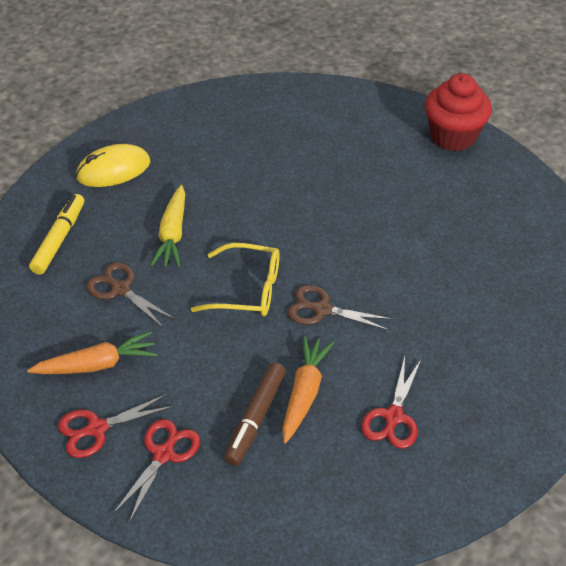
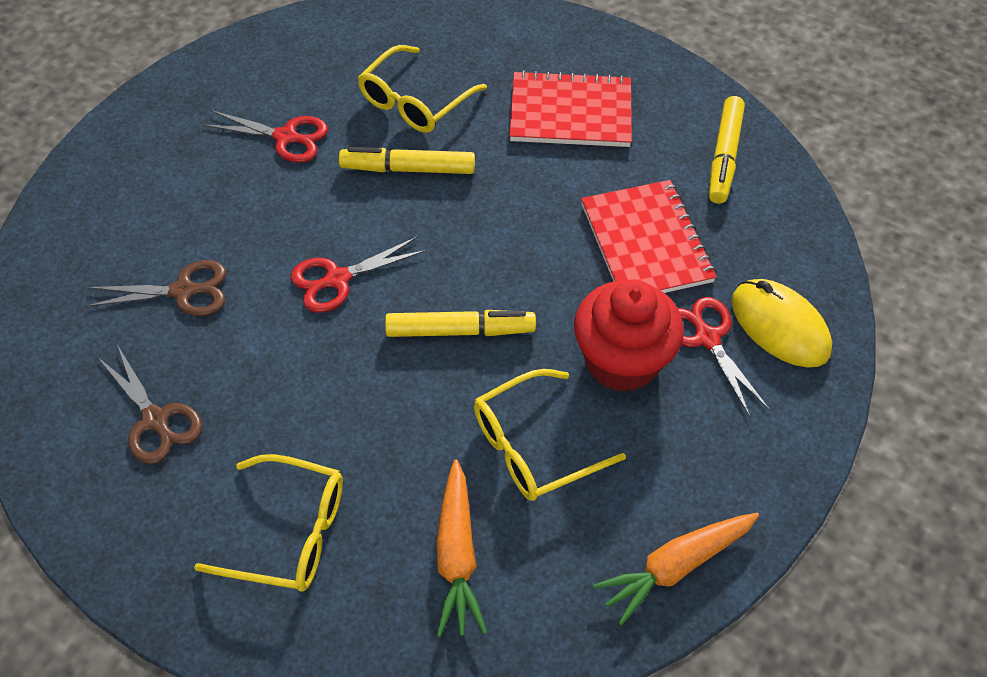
brown marker: [224,363,286,466] = 1 -> none = 0
red notebook: none = 0 -> [509,70,632,147] [581,180,717,293] = 2
yellow carrot: [151,185,185,267] = 1 -> none = 0
yellow glasses: [191,243,280,316] = 1 -> [194,454,343,592] [358,45,487,133] [474,369,626,501] = 3
yellow marker: [29,194,84,275] = 1 -> [339,147,475,174] [385,310,536,337] [709,96,745,204] = 3

